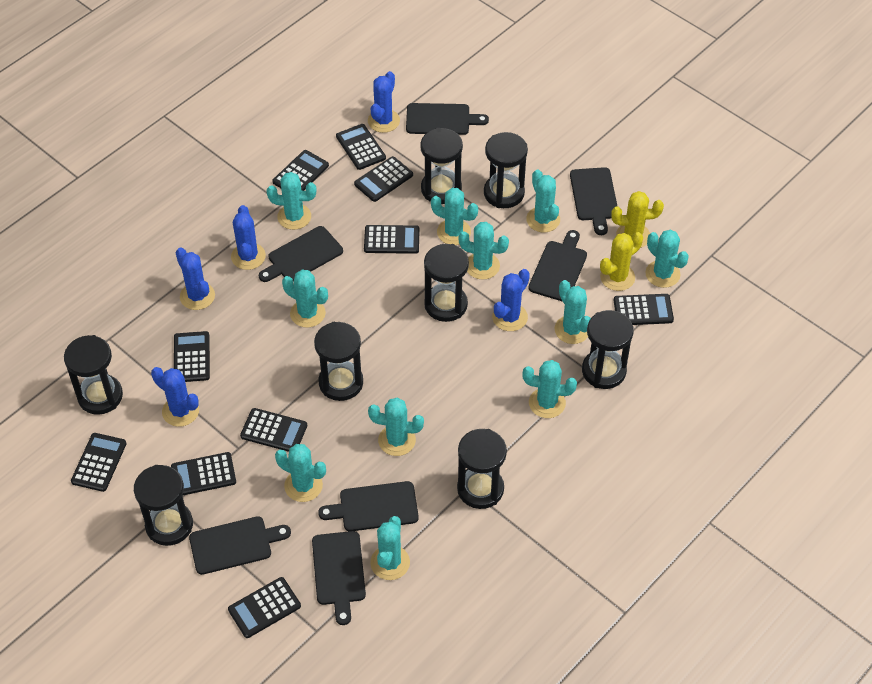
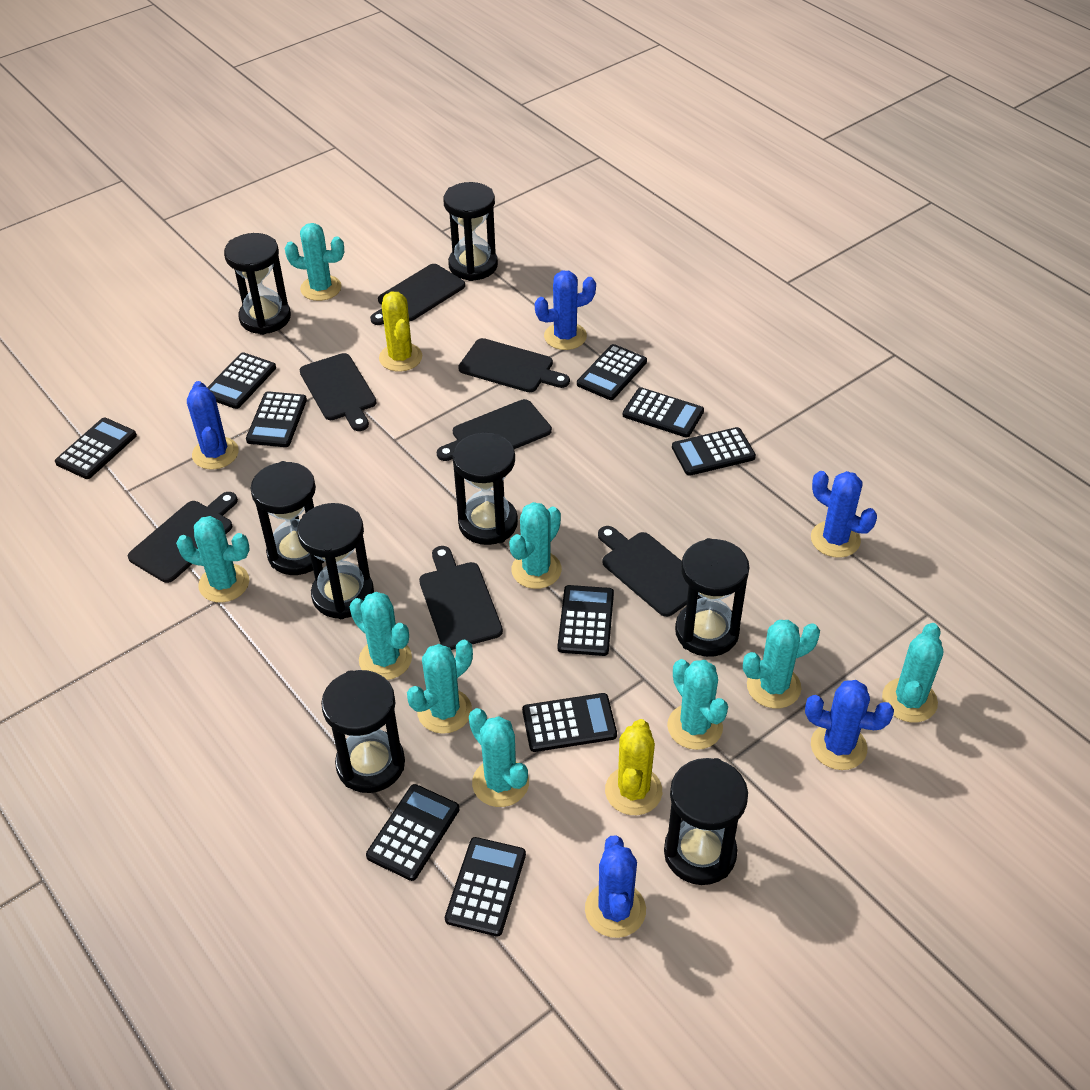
turquoise cactus: [267,172,316,230] [275,444,326,502] [282,269,328,328] [368,398,424,456] [370,516,410,580] [431,188,478,245] [459,222,509,279] [522,360,577,418] [526,169,560,232] [554,280,591,344] [645,230,689,288] = 11 -> [176,516,250,603] [285,223,344,301] [350,592,412,680] [407,640,473,734] [469,708,529,807] [509,502,562,589] [667,659,728,750] [743,620,820,708] [882,623,943,723] = 9

